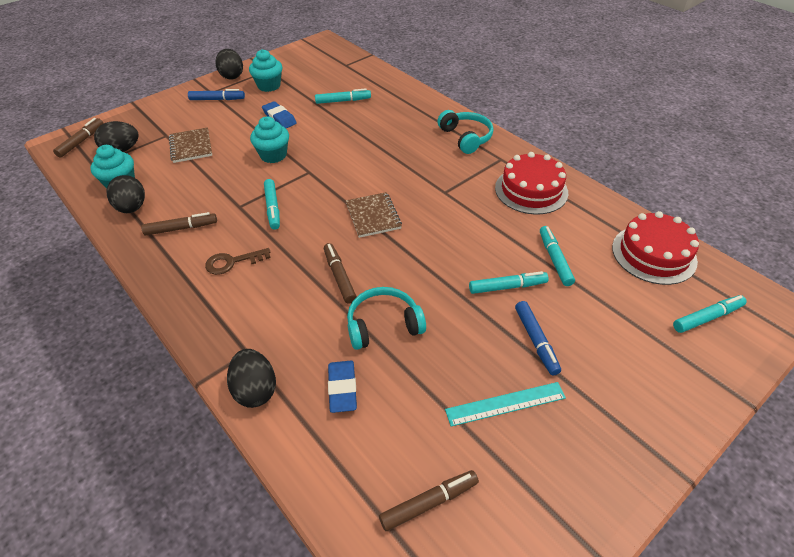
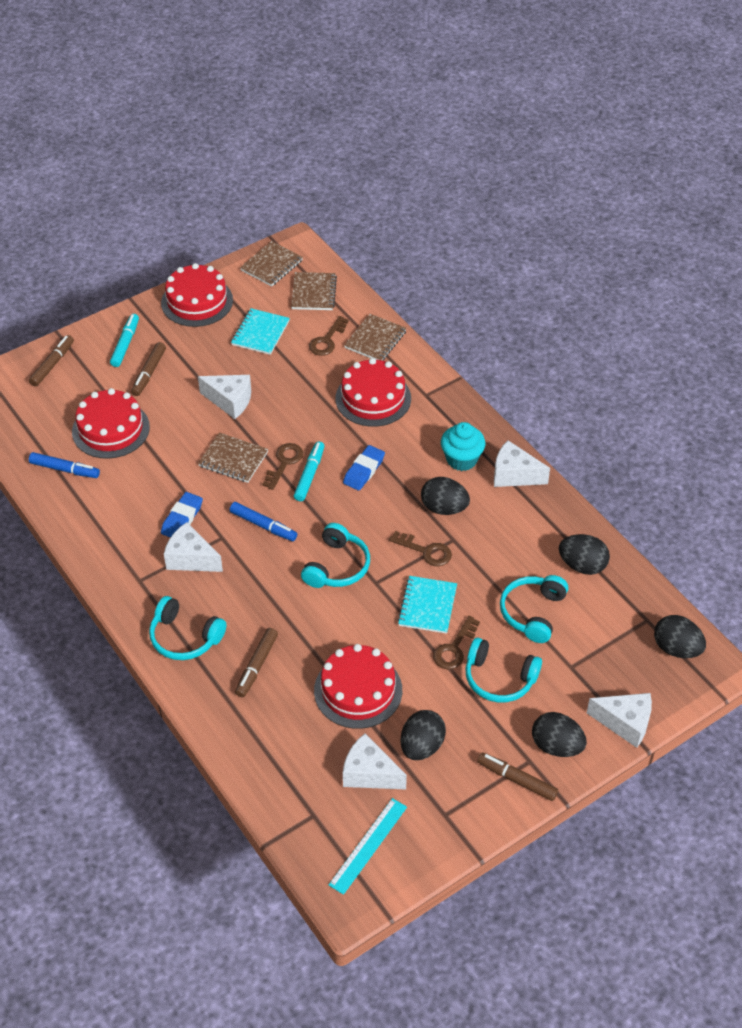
black egg: [94,121,139,152] [107,175,145,213] [215,49,243,80] [227,349,276,408] = 4 -> [400,710,446,760] [421,477,470,515] [532,712,587,757] [559,534,610,575] [654,615,706,658] = 5
brown key: [205,248,270,275] = 1 -> [262,443,303,490] [309,316,349,356] [389,531,452,566] [433,616,480,669] = 4
brown notebook: [169,127,212,163] [346,192,402,238] = 2 -> [198,432,268,483] [240,241,303,286] [291,272,337,310] [344,314,407,361] = 4
red cake: [495,152,568,215] [612,211,699,285] = 2 -> [72,388,150,459] [161,263,233,327] [314,644,402,729] [335,358,411,427] = 4
turquoise cupcake: [91,145,135,189] [249,49,282,92] [250,116,289,163] = 3 -> [441,422,485,471] = 1
turquoise headphones: [347,287,426,350] [437,110,493,154] = 2 -> [149,596,227,660] [301,523,370,588] [465,638,542,702] [500,575,568,643] = 4
turquoise marker: [264,179,280,230] [315,88,371,104] [469,271,549,294] [540,226,575,286] [673,295,747,333] = 5 -> [110,314,139,367] [294,441,324,501] = 2
turquoise notebook: none = 0 -> [231,308,290,355] [398,576,457,634] = 2
white cheese: none = 0 -> [164,522,223,572] [198,375,251,419] [343,733,407,789] [494,440,550,487] [587,693,652,748] = 5

